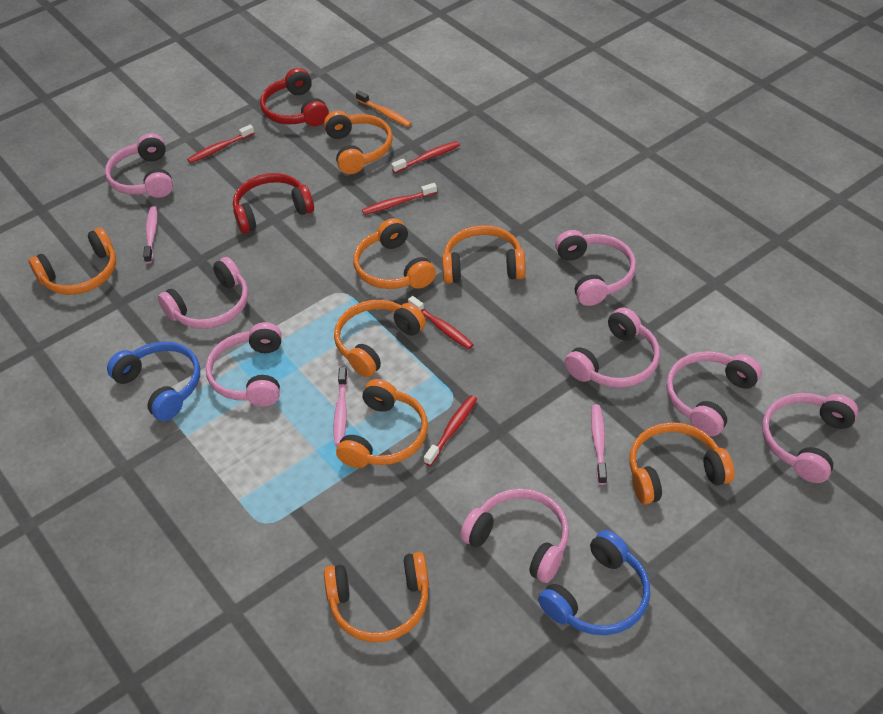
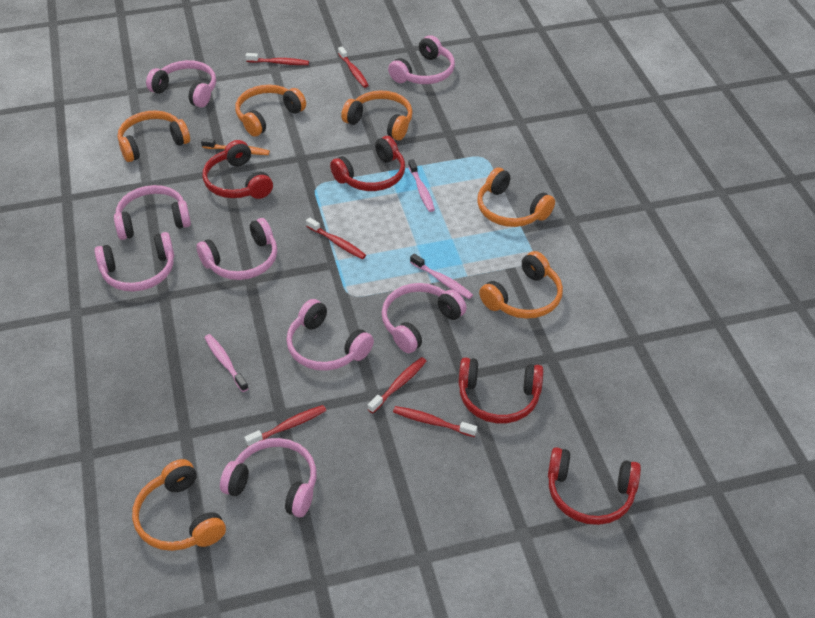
blue headphones: [107,341,200,421] [538,530,650,635] = 2 -> none = 0
orange headphones: [29,228,116,295] [324,111,393,174] [324,552,429,642] [334,300,426,377] [336,379,428,468] [353,218,436,289] [442,225,525,284] [629,422,735,505] = 8 -> [118,110,190,162] [132,459,226,551] [235,85,306,137] [341,90,412,140] [477,167,555,227] [479,251,563,319] = 6
red headphones: [233,173,314,233] [260,68,329,126] = 2 -> [203,140,273,199] [330,136,405,191] [458,358,543,423] [548,447,641,525] = 4
red toothbrush: [187,124,255,163] [362,183,437,215] [391,141,460,173] [408,296,474,349] [424,395,477,466] = 5 -> [244,405,326,447] [246,53,309,65] [306,217,366,259] [338,47,369,88] [368,357,427,413] [393,406,477,437] = 6

